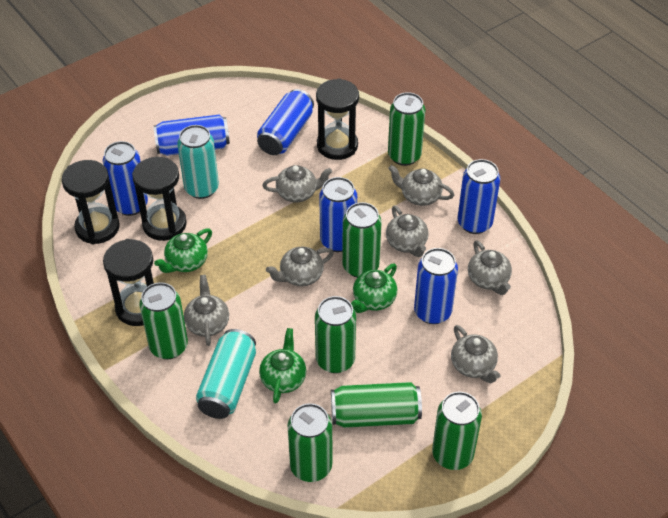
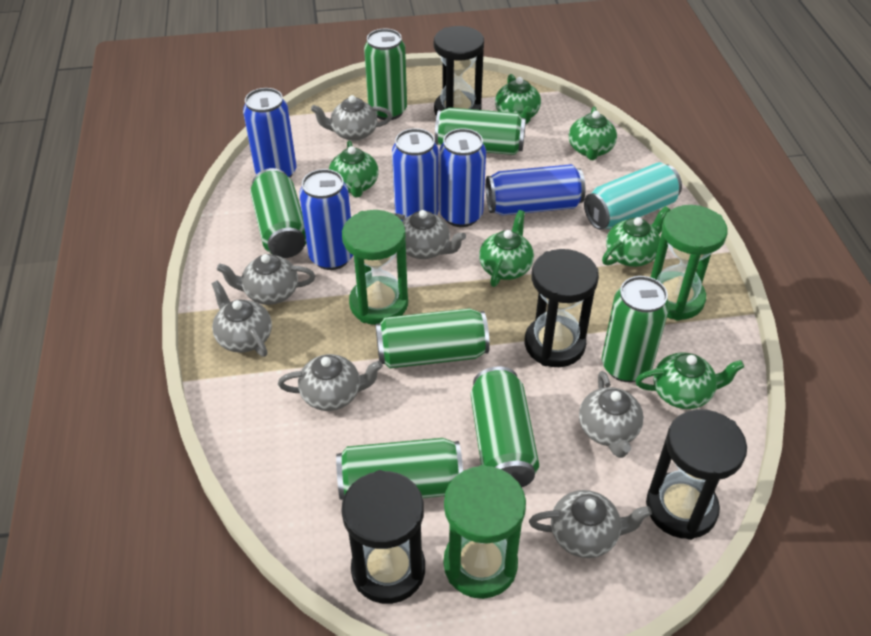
blue can: [103,141,148,216] [153,115,230,156] [257,89,314,155] [319,177,357,252] [414,248,458,324] [457,159,500,234] = 6 -> [243,88,296,178] [299,169,353,270] [392,128,439,221] [440,128,486,227] [486,164,585,215] = 5
green hourglass: none = 0 -> [342,210,408,325] [444,465,526,599] [651,205,728,321] = 3
green teapot: [154,228,212,273] [259,328,306,404] [351,263,397,313] = 3 -> [329,141,379,198] [479,210,534,287] [495,74,541,124] [569,107,617,160] [602,206,670,267] [635,352,744,409] = 6
turquoise can: [177,125,219,199] [196,329,256,419] = 2 -> [584,162,682,230] = 1

